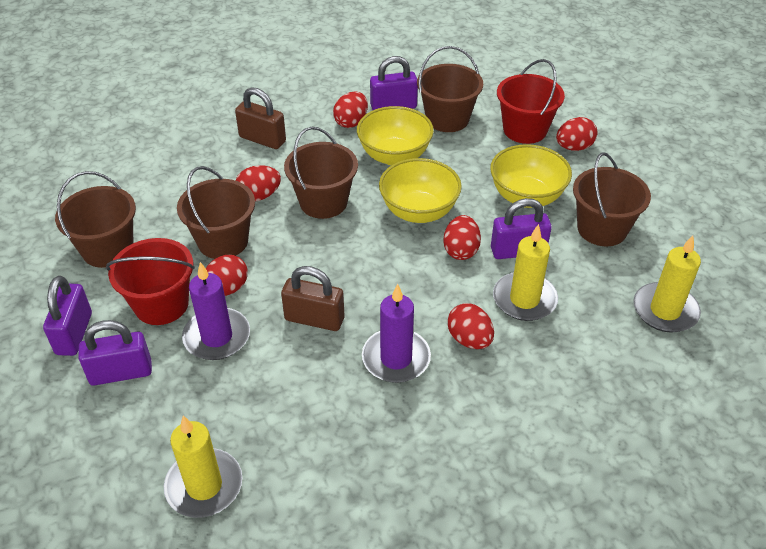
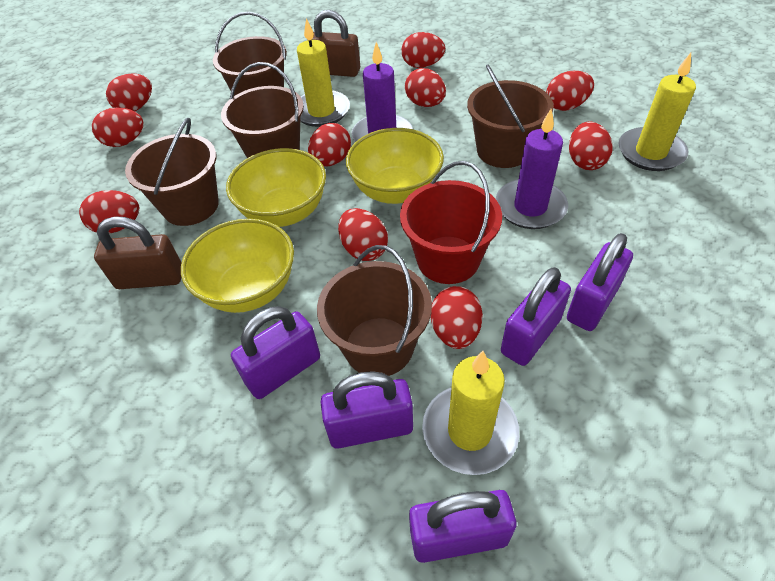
purple padlock: [43,276,92,356] [78,320,152,386] [370,56,418,110] [491,198,552,259] = 4 -> [231,306,320,399] [320,371,413,449] [409,490,516,563] [501,267,571,366] [567,233,633,331] = 5
red bucket: [106,238,195,325] [497,59,565,144] = 2 -> [400,161,502,284] = 1
red egg: [206,255,248,296] [235,165,281,201] [333,92,368,128] [443,215,481,260] [447,303,494,349] [556,117,598,151] = 6 -> [79,190,139,234] [92,108,143,147] [106,73,152,111] [308,123,351,167] [338,208,388,261] [401,32,445,68] [405,68,446,107] [431,286,483,349] [546,71,594,111] [569,121,613,170] = 10

